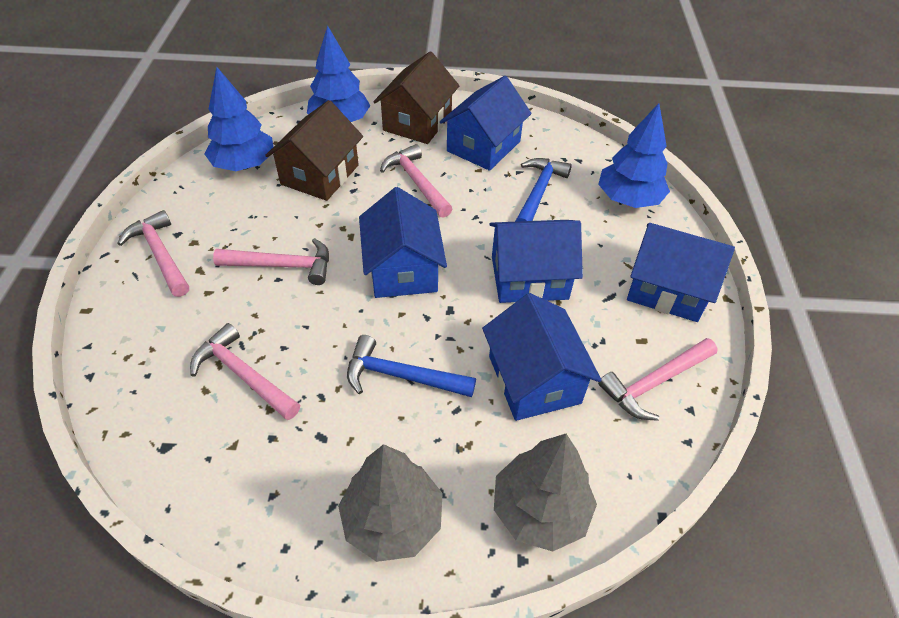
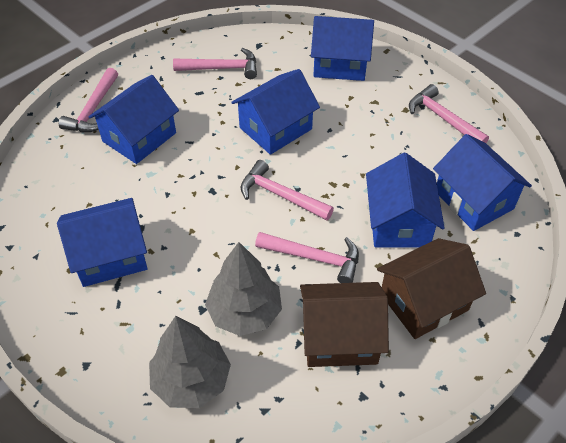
blue hammer: [347,335,476,397] [515,158,572,222] = 2 -> none = 0
blue house: [359,187,447,298] [440,76,532,171] [482,293,602,421] [489,220,583,303] [627,223,735,322] = 5 -> [57,198,147,287] [88,75,179,164] [231,69,320,155] [311,16,374,81] [366,153,445,248] [433,134,532,231] = 6
blue tree: [205,67,273,171] [307,25,370,122] [598,103,670,208] = 3 -> none = 0

